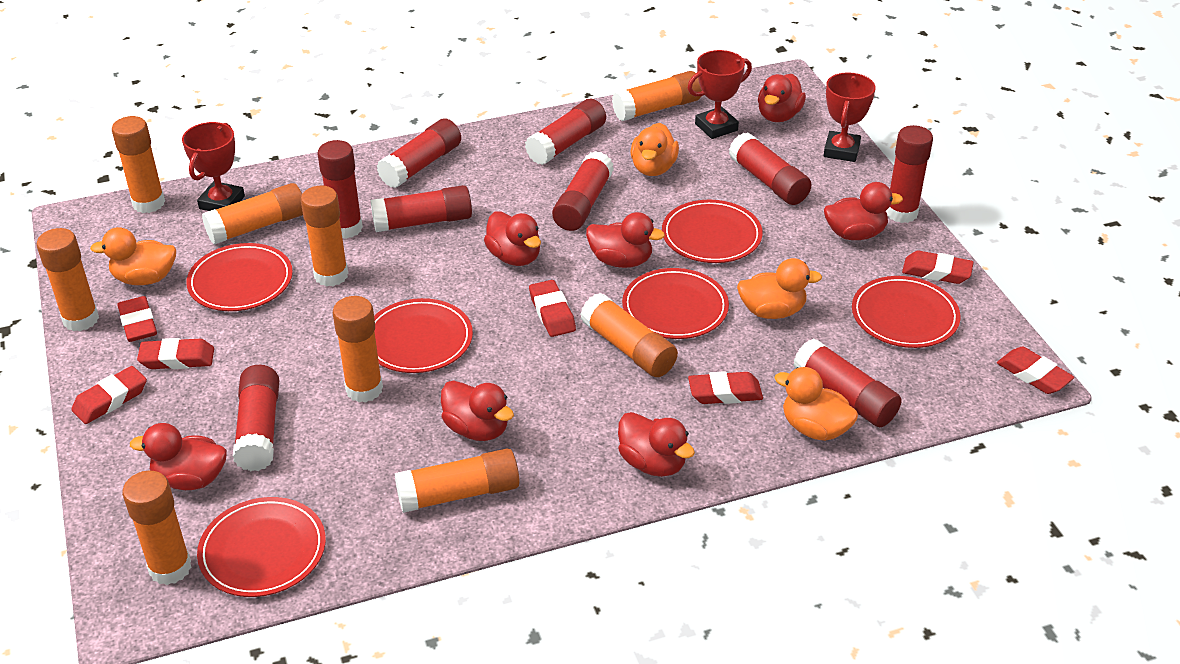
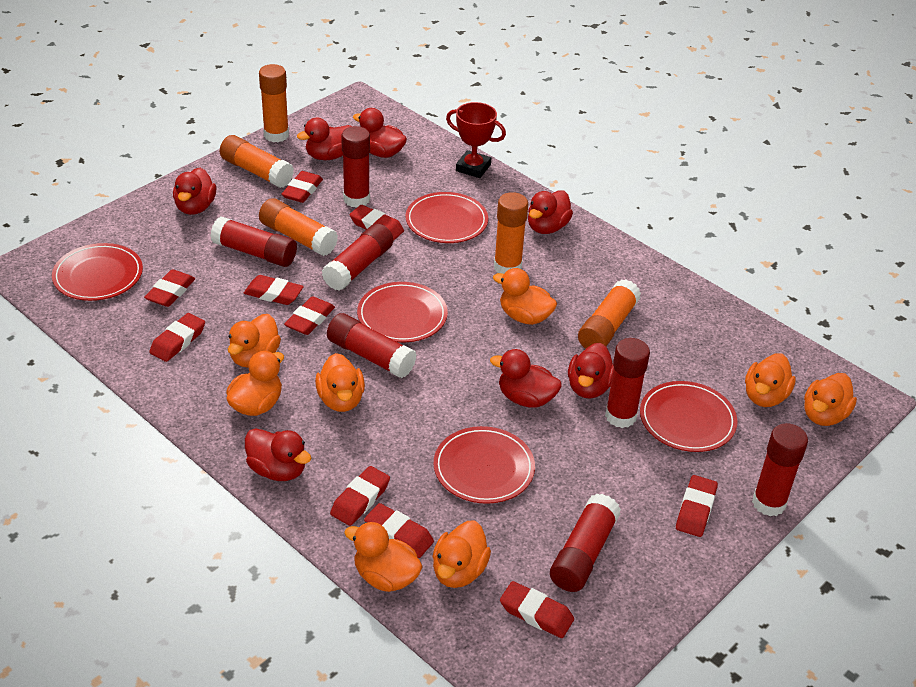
orange duck: [90,227,176,285] [630,123,679,176] [737,258,822,319] [774,367,858,441] = 4 -> [226,351,284,416] [228,314,281,368] [315,353,365,412] [344,522,423,592] [432,520,491,588] [493,268,557,325] [745,353,796,407] [804,373,857,426] = 8
orange glue stick: [37,228,99,331] [112,116,165,213] [122,471,192,585] [202,183,303,244] [301,185,348,287] [333,296,383,402] [395,449,519,513] [580,293,678,377] [612,71,702,121] = 9 -> [220,135,294,188] [259,64,289,142] [259,198,338,256] [494,192,528,274] [578,280,641,349] = 5
red eraser: [71,366,147,424] [117,296,157,342] [137,338,214,369] [529,280,576,337] [688,371,763,404] [902,251,974,284] [997,346,1074,394] = 7 -> [144,269,195,307] [150,313,205,362] [244,275,304,305] [281,171,323,203] [284,296,335,335] [330,466,390,526] [350,205,404,241] [364,503,434,558] [500,581,574,638] [676,475,718,537] = 10
red glue stick: [233,365,279,471] [318,140,363,239] [370,185,472,232] [377,118,461,188] [525,99,606,165] [552,151,614,231] [729,133,811,205] [793,338,902,427] [886,125,933,223] = 9 -> [210,216,297,267] [322,223,393,291] [327,313,417,378] [341,126,370,208] [550,493,621,592] [605,338,650,428] [752,423,808,516] = 7
red plate: [186,243,293,311] [197,497,326,597] [374,298,473,373] [622,268,729,339] [662,200,763,263] [852,276,961,348] = 6 -> [52,243,143,301] [357,282,448,342] [405,192,488,243] [433,426,535,504] [640,381,738,452] = 5
red trophy: [182,122,245,211] [687,50,752,139] [823,72,876,162] = 3 -> [446,102,506,178] = 1

